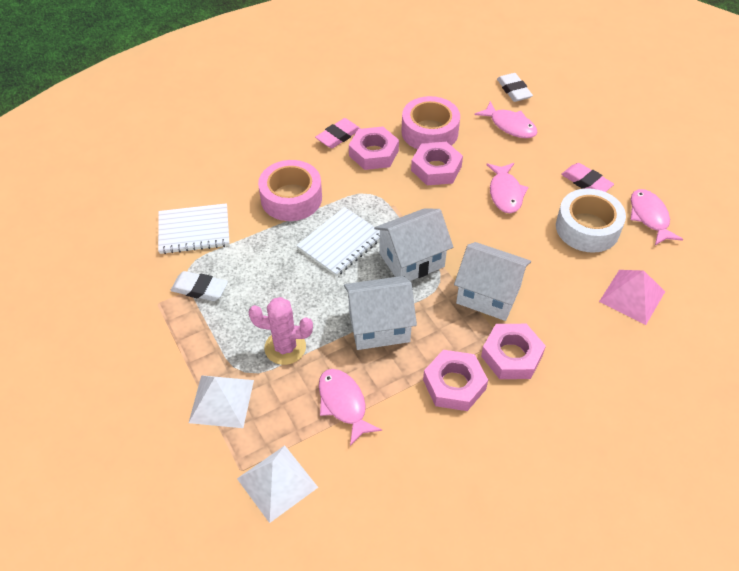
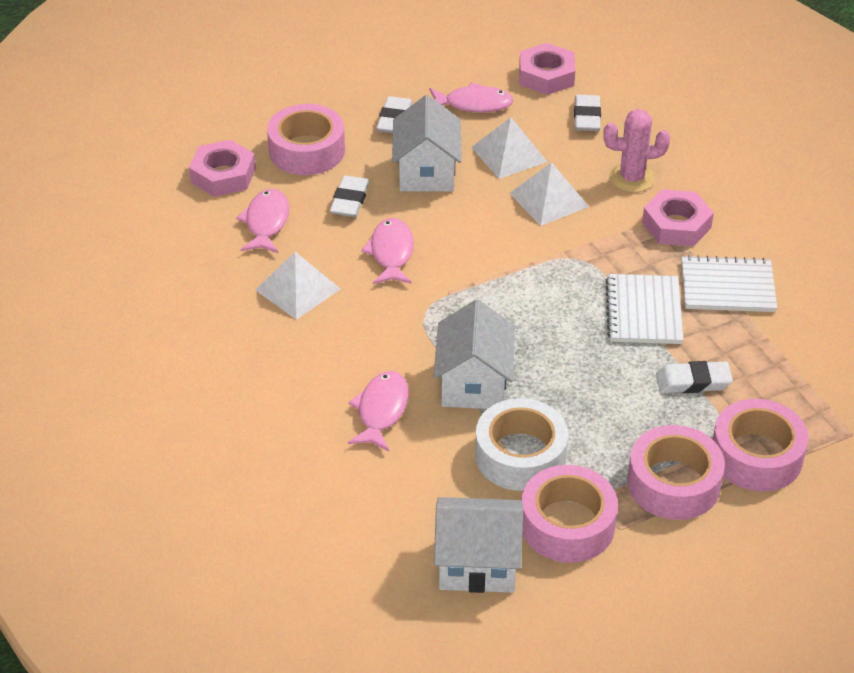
pink eraser: [315,118,361,148] [561,163,614,192] = 2 -> none = 0
pink nut: [349,127,399,170] [411,142,463,185] [423,350,488,411] [481,324,546,379] = 4 -> [189,140,256,197] [519,43,575,95] [642,189,714,247] = 3
pink pyramid: [599,270,665,325] = 1 -> none = 0
pink tape: [258,160,322,221] [401,96,460,149] = 2 -> [267,104,345,175] [522,465,618,563] [627,425,725,520] [713,399,808,491] = 4
white eraser: [171,271,228,301] [497,73,533,102] = 2 -> [330,176,370,217] [376,96,413,133] [574,95,601,131] [656,361,733,393] = 4
white pyramid: [189,375,254,428] [237,446,318,523] = 2 -> [255,252,341,320] [472,117,547,179] [510,162,589,226] = 3

